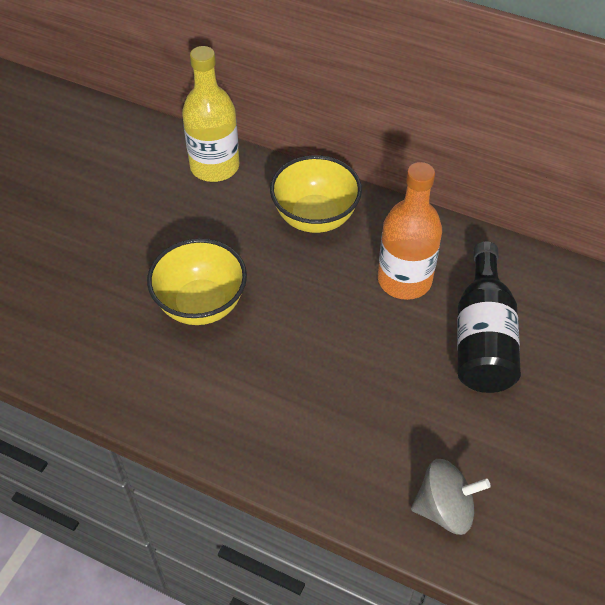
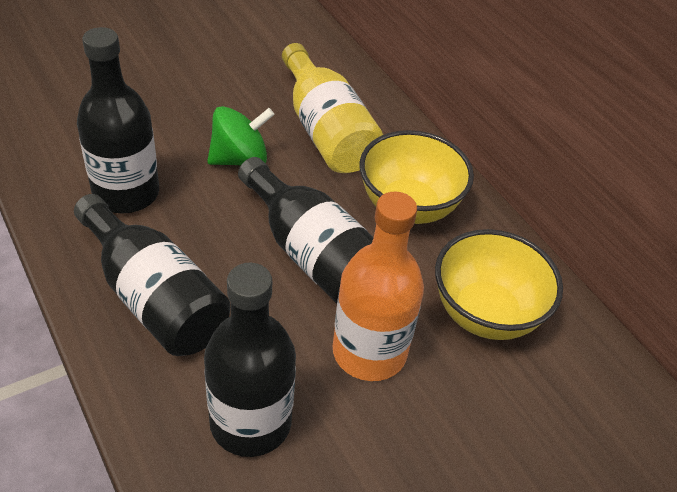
black bottle: [457,241,521,393] = 1 -> [74,194,231,356] [77,27,159,213] [204,263,296,457] [238,157,374,304] = 4
green spinning top: none = 0 -> [207,106,274,165] = 1
grey spinning top: [411,459,491,535] = 1 -> none = 0

